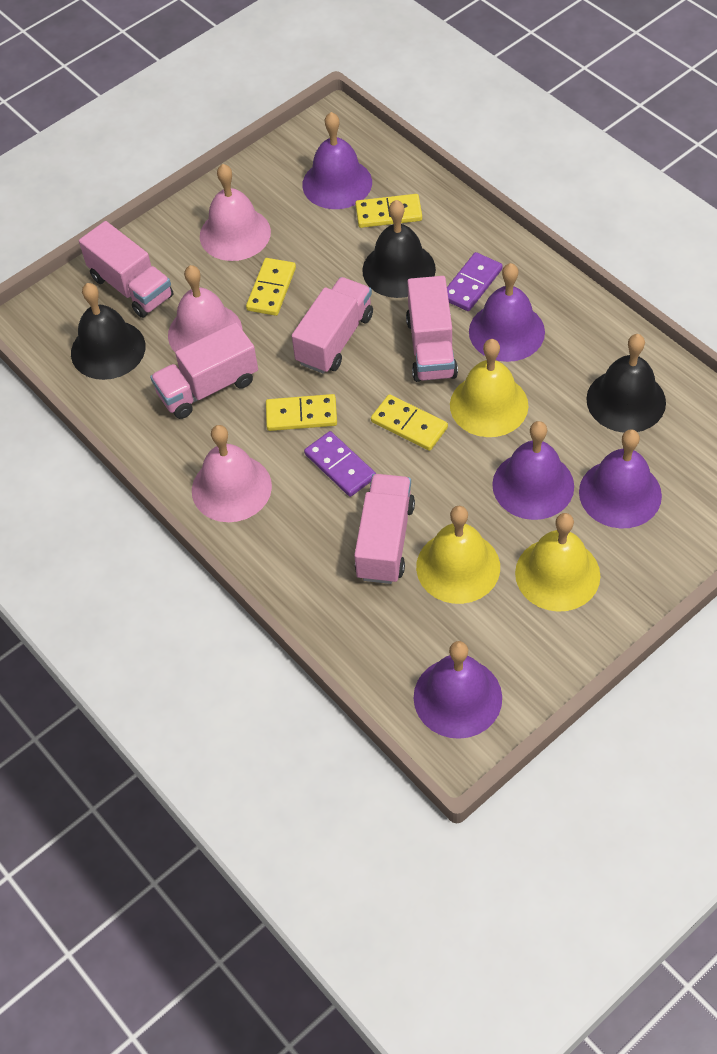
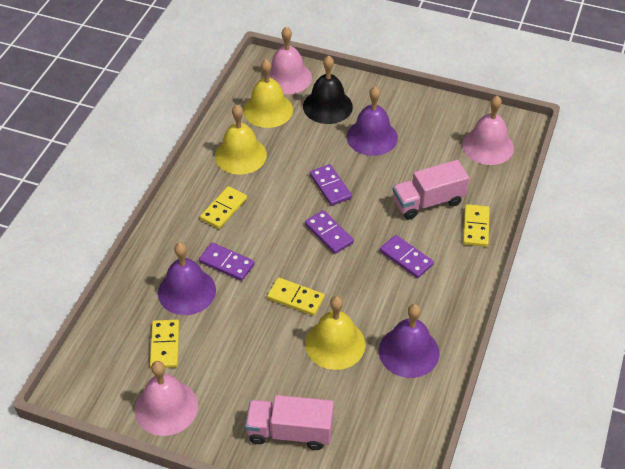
black bell: [71,283,146,380] [362,200,436,298] [586,334,666,433] = 3 -> [303,55,353,124] = 1
pink truck: [79,221,173,318] [150,322,258,419] [292,277,373,374] [354,474,415,584] [406,276,458,382] = 5 -> [245,395,334,450] [392,160,469,220] = 2
purple bell: [302,112,372,209] [413,641,502,739] [469,263,545,362] [492,421,574,520] [579,429,662,529] = 5 -> [158,242,216,315] [347,86,398,156] [379,304,440,378] = 3
purple domino: [304,431,376,497] [447,252,503,311] = 2 -> [199,242,255,281] [305,210,354,254] [310,164,352,206] [380,235,434,278] = 4

